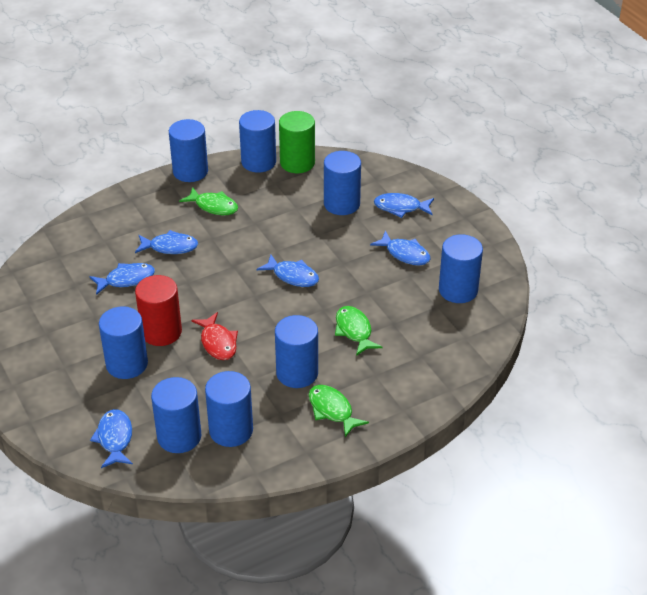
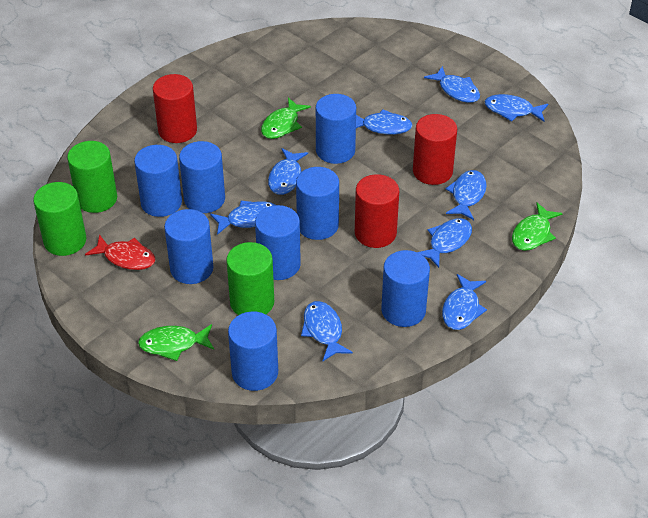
blue fish: [90,263,155,295] [90,409,133,468] [135,230,198,254] [257,255,319,287] [370,231,430,265] [374,193,434,218] = 6 -> [210,201,275,235] [268,148,308,195] [301,301,353,361] [356,109,413,135] [417,218,472,268] [424,66,480,103] [442,274,487,330] [445,170,487,220] [485,94,548,122] = 9
green cylinder: [279,111,315,173] = 1 -> [33,182,86,256] [67,141,117,213] [226,242,274,315] = 3
red cylinder: [135,275,182,346] = 1 -> [153,74,197,143] [355,174,399,248] [413,114,457,185] = 3

